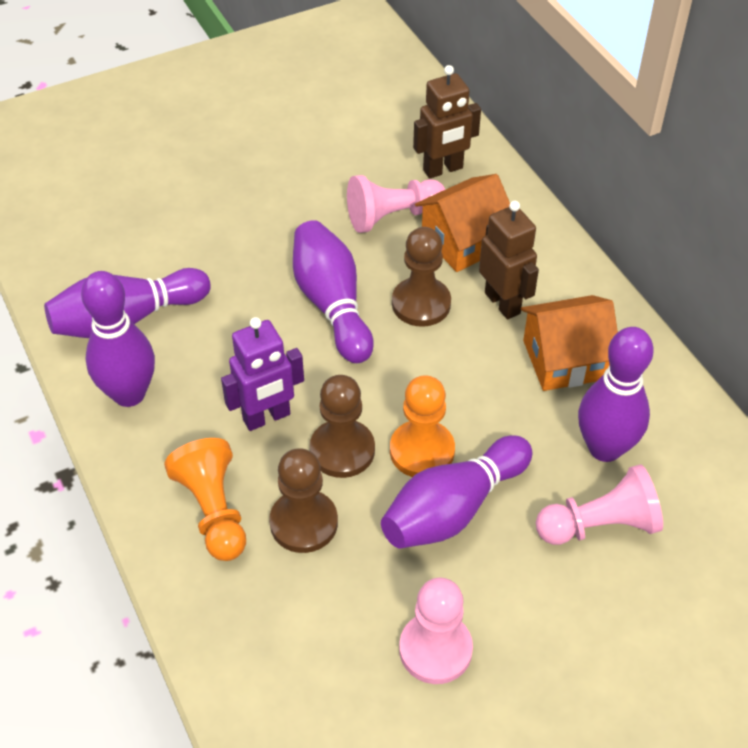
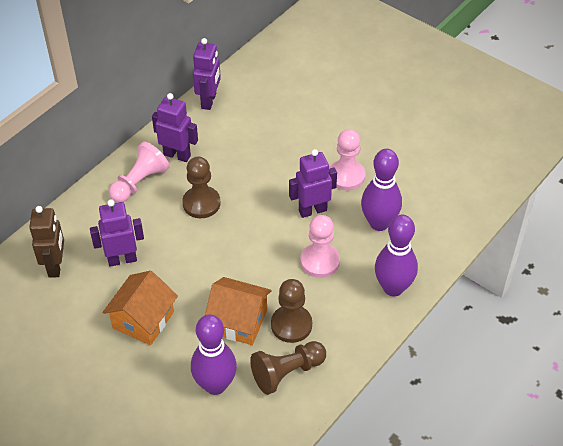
brown robot: [413,65,481,179] [479,201,539,319] = 2 -> [29,206,64,278] = 1
orange pawn: [164,438,246,561] [390,375,455,477] = 2 -> none = 0
purple bowling pin: [44,268,210,338] [81,271,155,407] [293,220,374,363] [381,435,533,549] [578,327,654,462] = 5 -> [191,314,237,395] [361,149,402,231] [375,215,418,296] = 3
purple robot: [221,317,304,431] = 1 -> [90,199,144,267] [152,93,198,162] [193,38,221,110] [289,149,337,218] = 4

